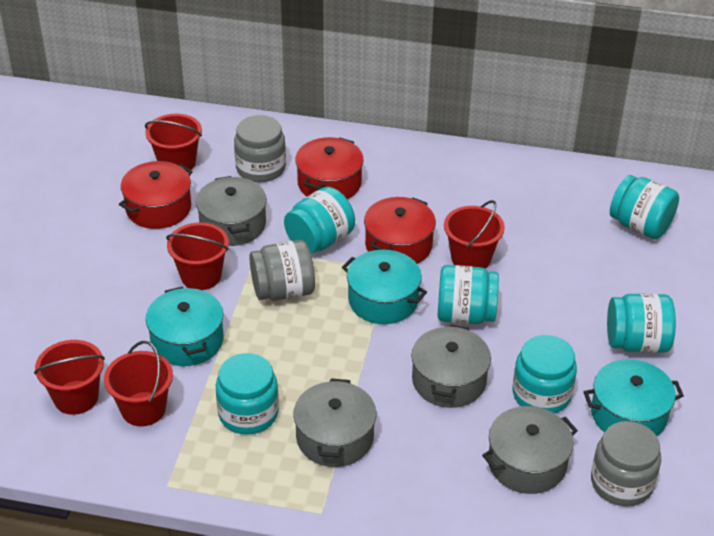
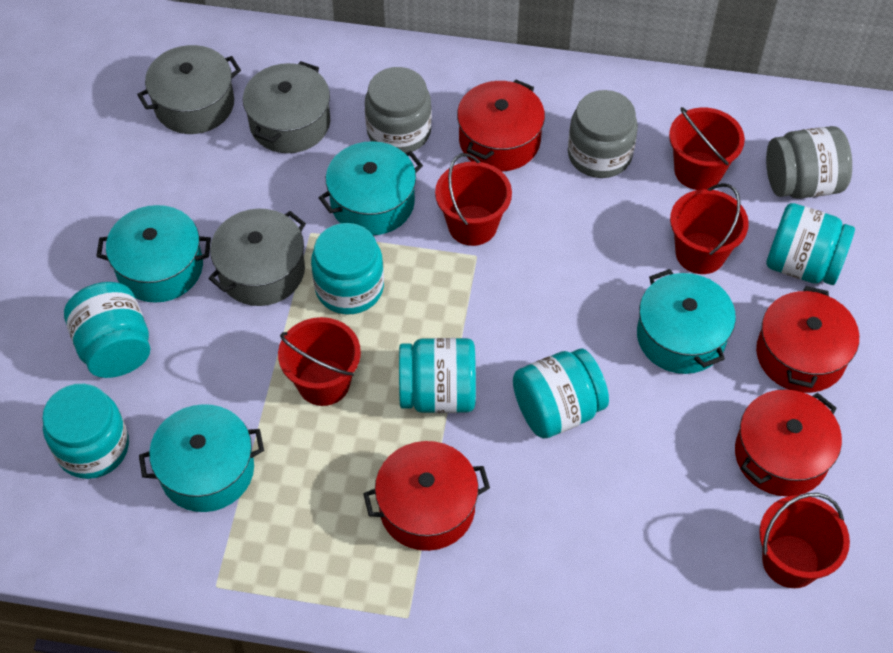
grey pot: [196,176,267,246] [293,378,376,467] [411,324,491,408] [482,406,578,494] = 4 -> [137,45,241,134] [208,209,306,306] [243,61,330,153] = 3
red pot: [119,161,193,229] [295,137,364,199] [364,197,436,264] = 3 -> [363,441,490,551] [457,79,545,171] [735,389,842,497] [756,286,859,393] = 4
turquoise pot: [146,286,223,366] [342,250,427,324] [584,359,684,436] = 3 -> [96,205,211,303] [139,404,264,512] [319,141,423,235] [637,269,736,374] = 4

